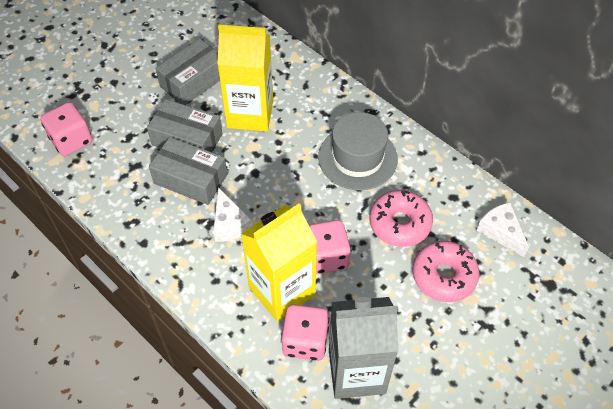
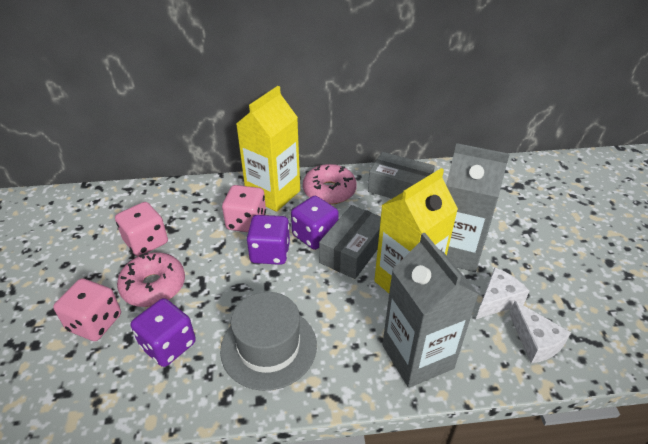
grey box: [147,99,223,152] [149,137,227,205] [155,39,220,105] = 3 -> [319,205,381,279] [368,152,435,199] = 2
grey carton: [329,297,398,399] = 1 -> [382,233,479,388] [446,143,510,272] = 2
purple dice: none = 0 -> [131,298,196,367] [247,215,290,265] [291,196,339,250] = 3

